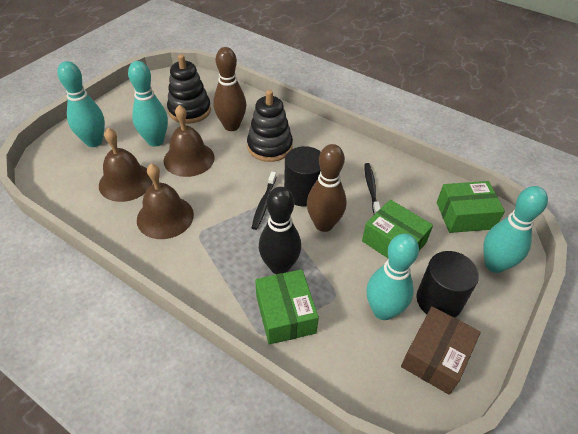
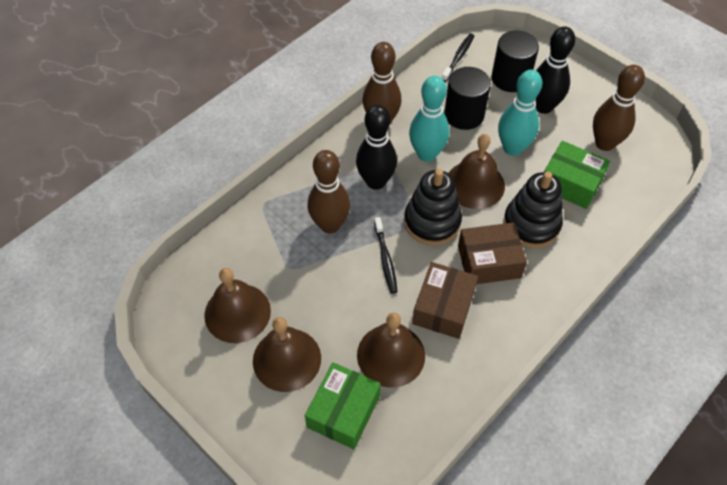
black bowling pin: [259,187,301,274] = 1 -> [356,104,397,190] [536,26,575,114] = 2
brown bell: [99,128,153,202] [137,163,194,239] [164,105,215,177] = 3 -> [204,268,271,343] [253,317,321,392] [357,313,425,388] [448,134,505,209] = 4
brown bowling pin: [213,47,246,131] [307,144,347,232] = 2 -> [308,150,350,233] [362,42,402,123] [593,65,645,151] = 3
brown box: [401,306,481,395] = 1 -> [412,262,478,339] [458,222,527,284] = 2
green box: [255,269,319,345] [362,200,433,258] [437,181,505,233] = 3 -> [305,362,381,449] [544,141,610,209] = 2
turquoise bowling pin: [57,61,105,147] [128,61,168,147] [367,233,419,320] [483,186,548,273] = 4 -> [409,76,449,162] [498,70,543,156] = 2

